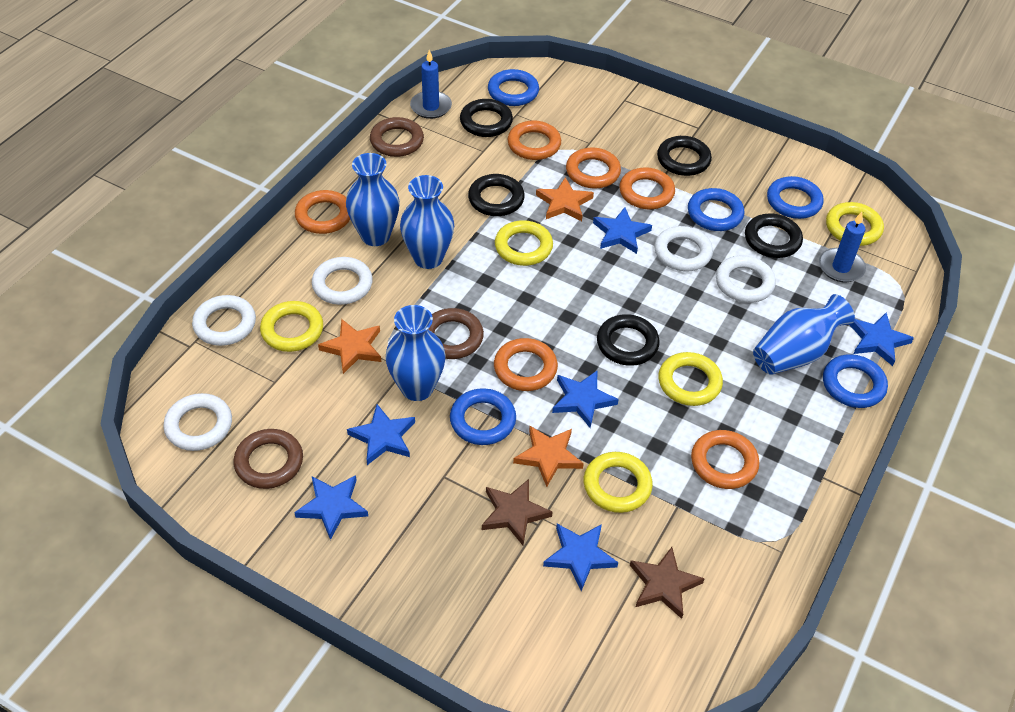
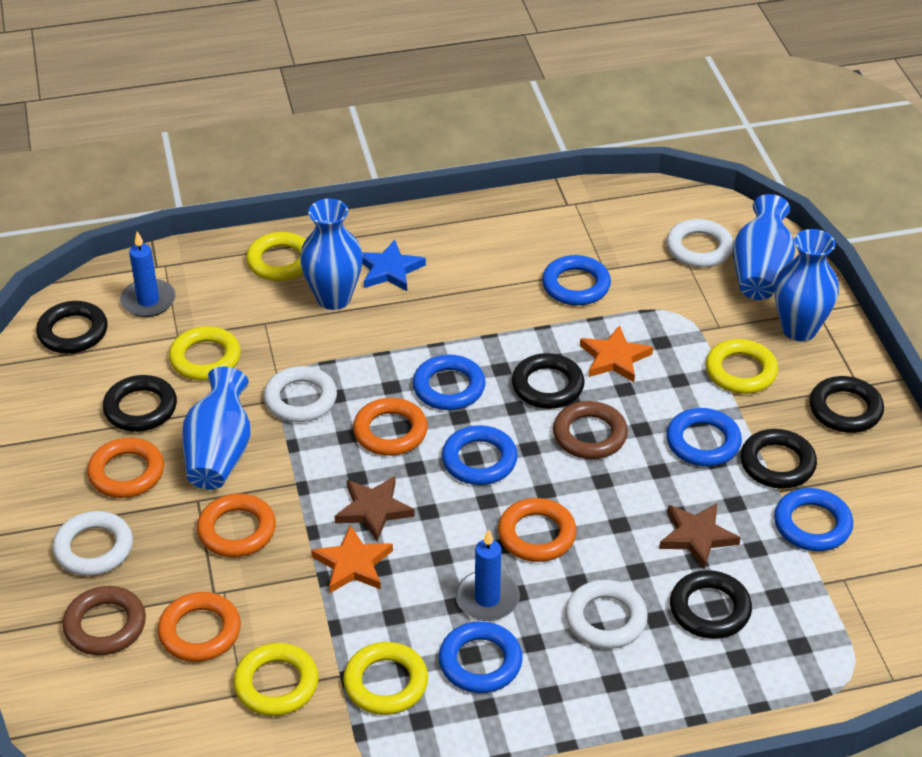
black ring: [460,99,513,137] [468,174,525,216] [597,314,660,366] [657,136,712,176] [745,213,803,258] = 5 -> [36,301,107,354] [103,375,177,432] [512,353,585,409] [670,570,752,639] [741,429,817,489] [810,376,884,433] = 6
blue ring: [450,388,516,445] [488,69,539,106] [688,188,744,231] [767,176,824,219] [823,354,888,408] = 5 -> [413,355,486,410] [439,621,523,693] [442,425,518,485] [542,255,611,306] [666,408,742,466] [774,488,853,551] = 6
blue star: [294,475,368,540] [347,404,415,465] [543,524,618,591] [552,371,619,428] [593,207,652,254] [850,312,914,366] = 6 -> [362,240,426,291] = 1
brown ring: [233,429,303,489] [370,117,424,157] [428,308,484,359] = 3 -> [62,586,146,655] [553,401,628,459] = 2
orange ring: [295,190,350,234] [494,338,558,391] [508,120,561,160] [566,147,621,188] [619,167,675,209] [691,430,759,489] = 6 -> [87,438,164,498] [158,592,241,662] [197,494,276,557] [353,398,428,456] [498,498,577,562] = 5
orange star: [318,319,381,374] [513,426,584,487] [536,177,594,221] = 3 -> [311,525,393,593] [580,325,653,382] = 2
white ring: [163,393,232,451] [192,295,256,346] [312,257,373,305] [654,226,713,271] [716,256,776,303] = 5 -> [53,511,133,576] [264,366,337,422] [565,580,648,649] [666,219,734,268] = 4

